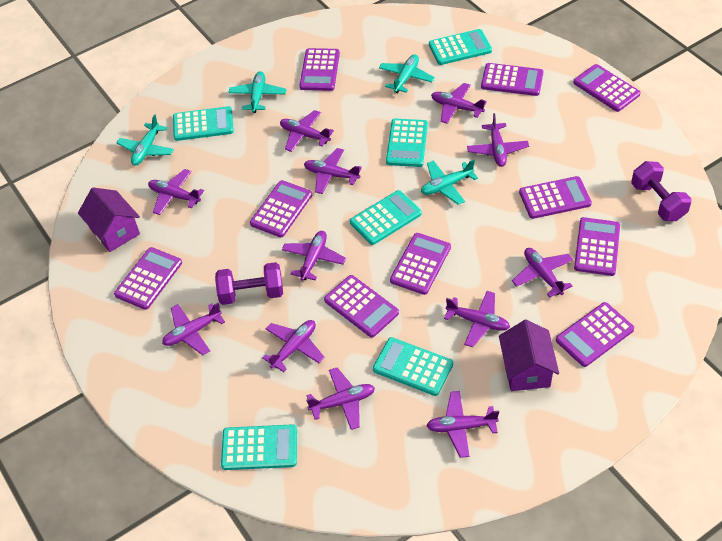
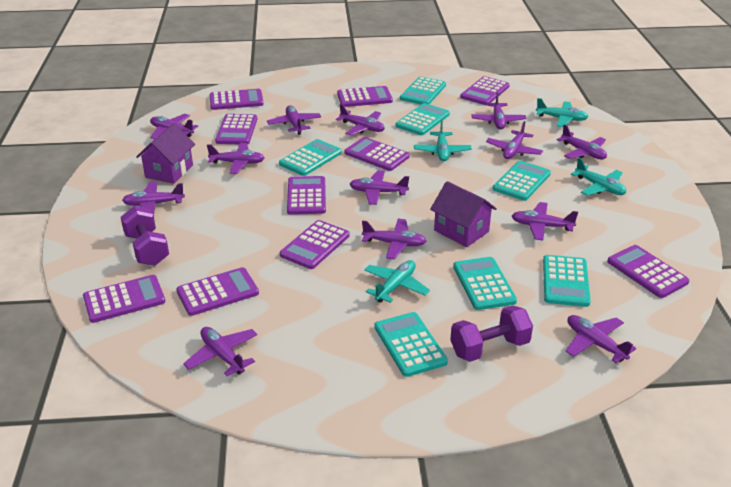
purple plane: [148,169,204,215] [162,302,225,355] [262,320,325,372] [280,110,334,152] [282,231,346,281] [304,148,362,194] [306,368,375,430] [427,391,499,458] [431,83,487,124] [444,291,510,347] [467,113,529,167] [512,248,573,298] = 12 -> [122,181,185,215] [150,114,198,139] [183,327,258,376] [207,143,265,174] [267,105,321,135] [336,104,385,136] [350,170,409,205] [362,219,426,259] [472,92,526,129] [486,121,543,159] [512,202,578,241] [557,124,607,160] [566,315,636,363] = 13
turquoise calculator: [173,106,234,141] [221,424,297,470] [350,190,422,245] [373,337,453,396] [386,119,428,167] [429,29,492,65] = 6 -> [279,139,342,176] [375,312,448,377] [396,103,450,135] [400,76,446,104] [453,257,517,310] [493,161,551,201] [543,255,591,307] = 7

